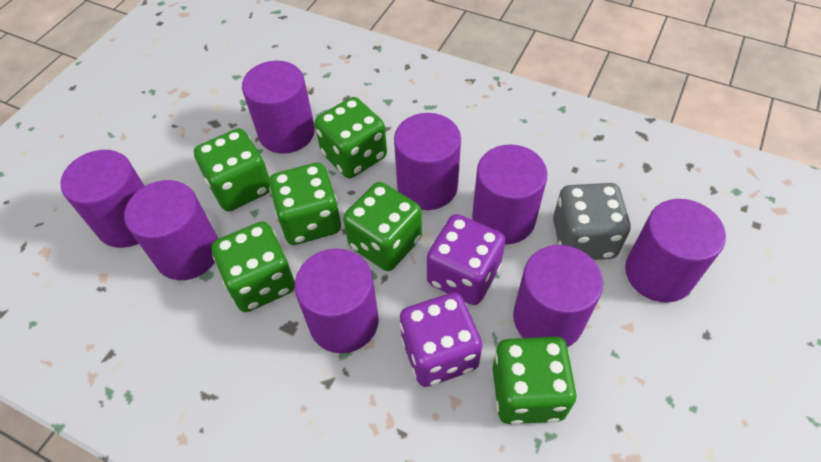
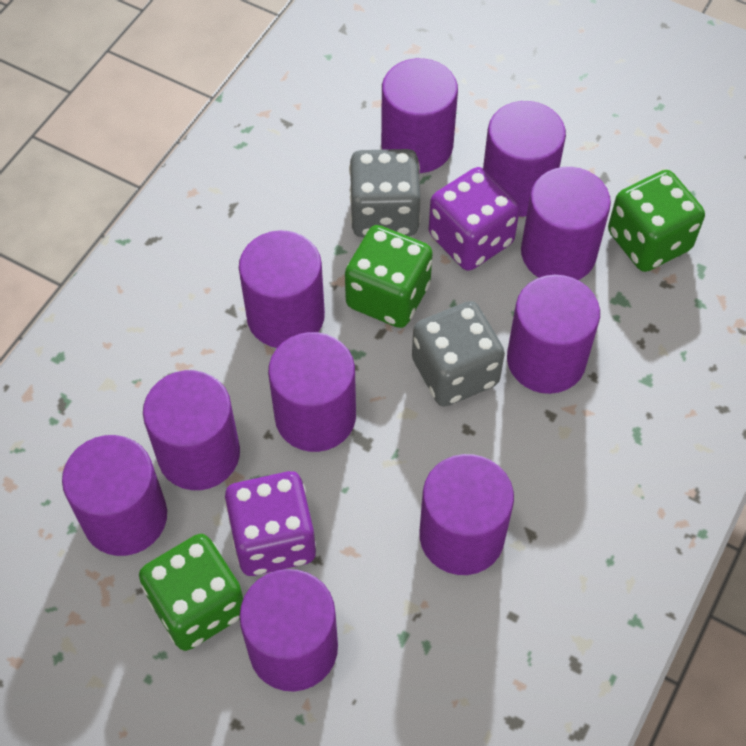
green dice: [194,128,270,211] [211,221,295,312] [269,162,341,245] [315,97,387,178] [343,182,422,271] [493,337,577,424] = 6 -> [139,534,244,651] [345,225,433,328] [608,170,705,272] = 3
grey dice: [553,183,631,260] = 1 -> [349,149,421,237] [412,301,505,407] = 2
purple cylinder: [60,150,145,248] [124,180,218,280] [242,61,315,154] [295,249,379,353] [394,113,461,210] [472,145,547,244] [513,245,603,347] [625,199,726,303] = 8 -> [62,435,167,556] [143,370,240,490] [239,230,325,348] [239,569,338,692] [268,332,356,452] [381,58,458,173] [420,454,514,575] [483,101,566,217] [507,275,600,394] [521,167,611,280] = 10

